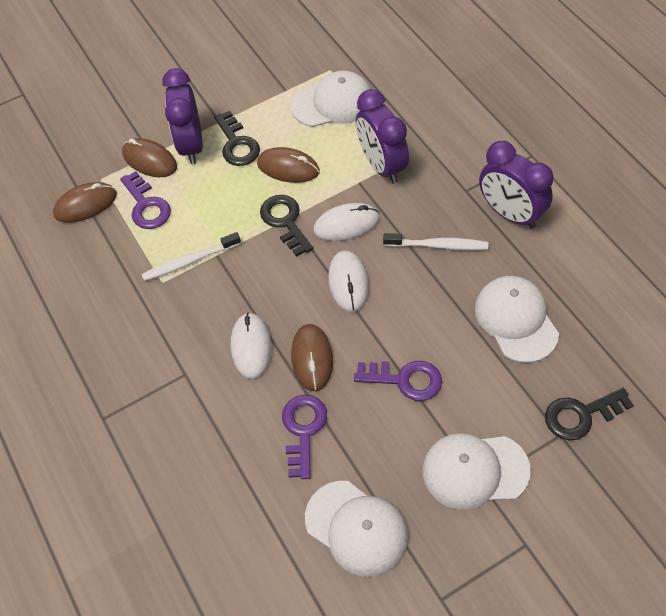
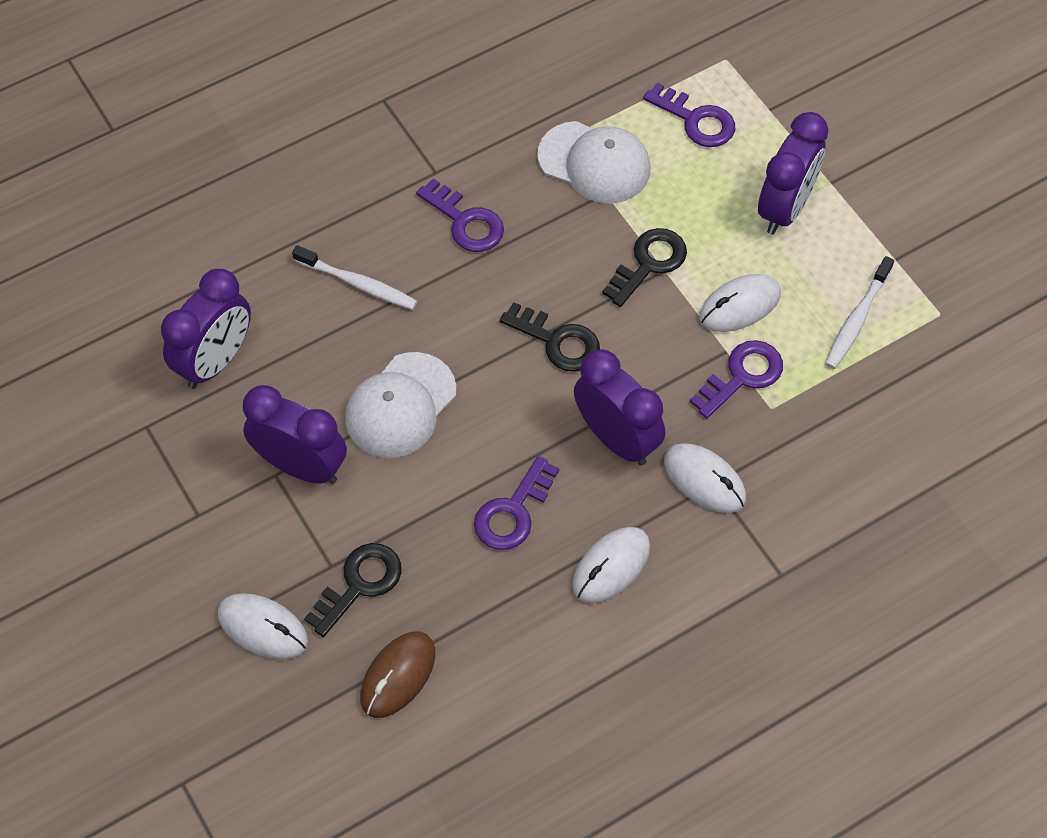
brown mouse: [53,182,117,223] [122,138,177,177] [257,147,320,183] [291,324,333,391] = 4 -> [360,631,435,718] = 1
purple clock: [162,68,203,164] [356,89,409,184] [479,141,553,229] = 3 -> [161,269,251,389] [243,385,347,484] [574,349,665,466] [758,112,829,235] = 4
purple key: [120,171,171,229] [282,395,327,479] [354,361,442,401] = 3 -> [416,178,504,252] [474,456,559,550] [643,82,735,147] [690,340,783,419] = 4
white cap: [291,71,371,127] [305,481,408,577] [423,433,531,510] [475,276,559,363] = 4 -> [345,352,456,458] [537,121,651,204] = 2
white mouse: [231,312,272,379] [314,203,380,241] [328,251,369,312] = 3 -> [218,593,308,660] [572,527,650,603] [664,443,746,513] [699,274,781,332] = 4

